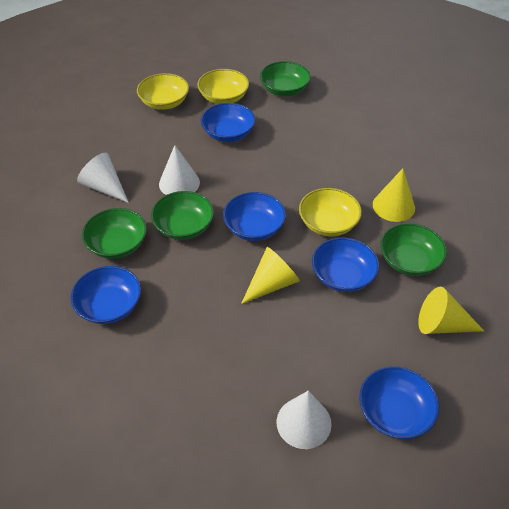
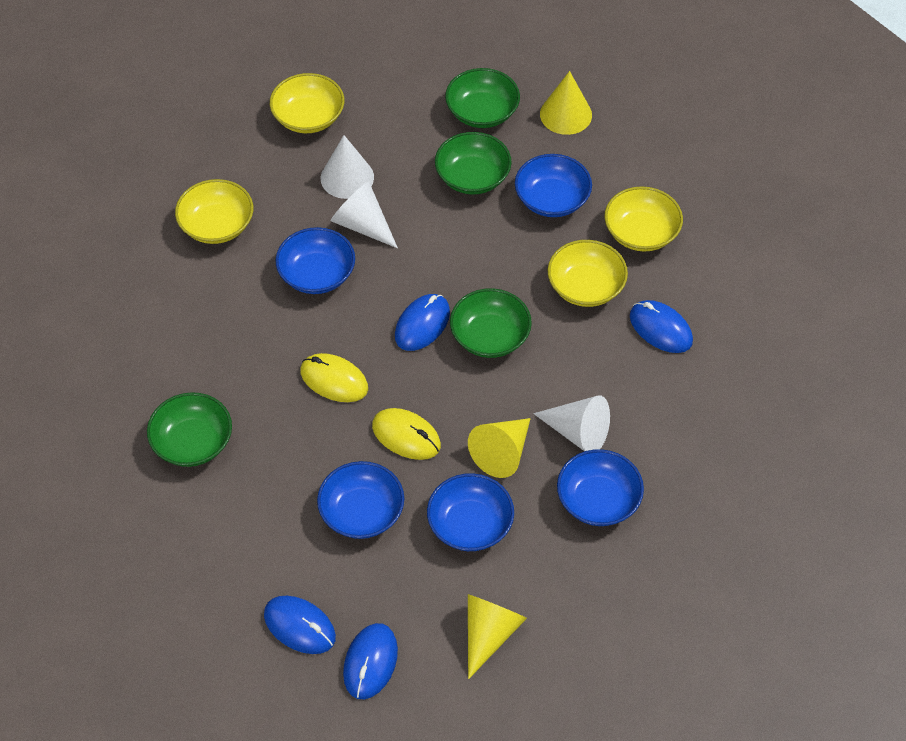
blue mouse: none = 0 -> [264,596,336,654] [343,623,398,699] [395,294,450,351] [630,300,693,353] = 4
yellow bowl: [137,73,189,110] [197,69,249,104] [299,188,362,236] = 3 -> [175,179,253,244] [270,73,344,133] [548,240,628,307] [604,186,683,252] = 4
yellow mouse: none = 0 -> [300,353,368,402] [372,408,441,460] = 2

